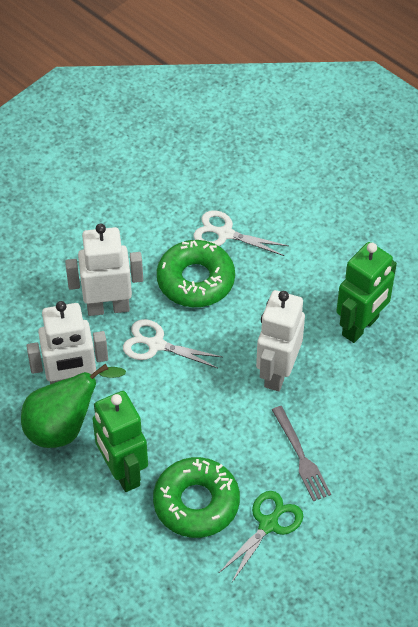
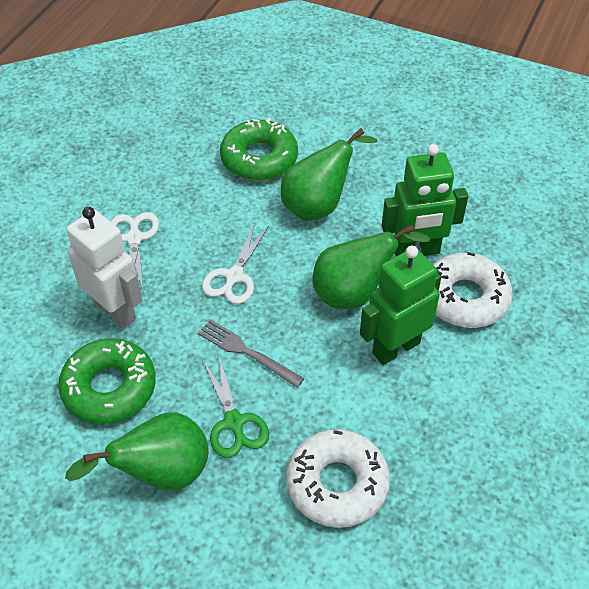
green pear: [21,363,126,448] = 1 -> [65,412,209,491] [281,128,377,221] [312,225,430,309] = 3
white donut: none = 0 -> [286,429,390,528] [433,252,513,328] = 2
white robot: [26,301,108,384] [65,224,143,316] [256,290,305,391] = 3 -> [66,207,142,329] = 1

